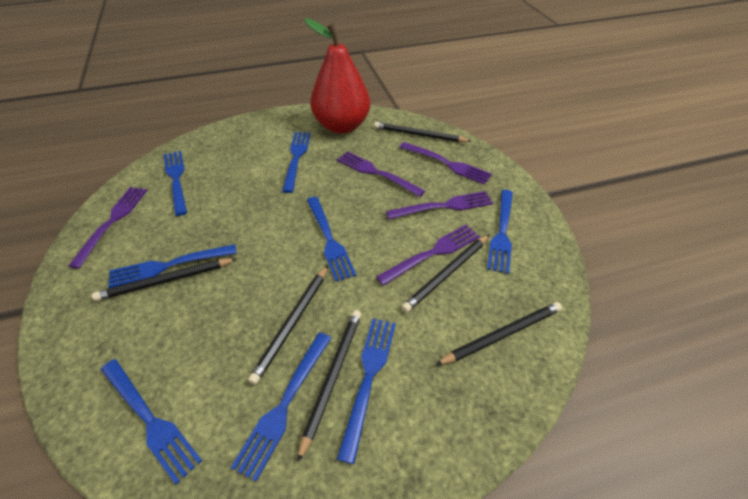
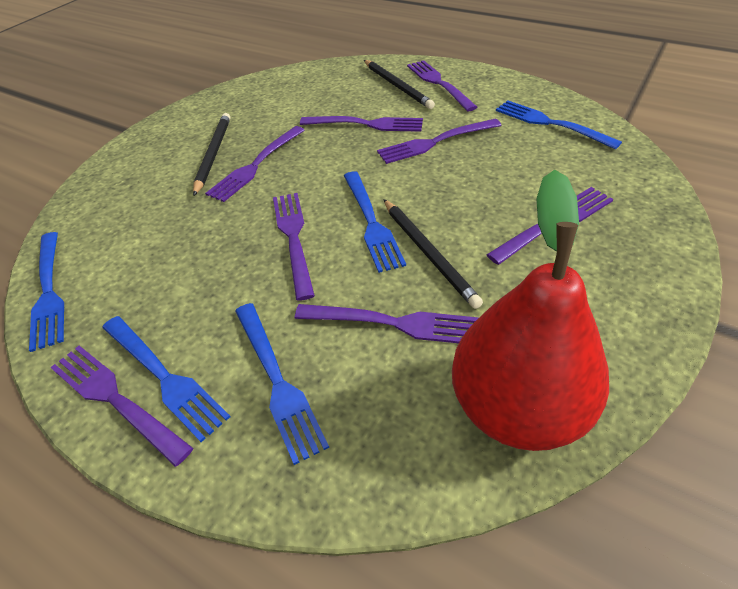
black pencil: [92,258,236,301] [248,265,328,385] [297,310,361,463] [374,122,471,142] [401,235,489,313] [436,302,562,365] = 6 -> [193,113,230,196] [364,60,435,109] [383,199,483,309] = 3
blue fork: [101,359,202,484] [108,244,237,288] [164,151,187,216] [230,332,331,481] [282,132,311,193] [307,197,356,282] [337,319,396,464] [487,190,513,274] = 8 -> [29,232,64,352] [102,316,230,442] [235,303,329,465] [344,171,406,273] [496,100,622,149] = 5
purple fork: [68,187,147,269] [337,151,425,197] [376,225,480,286] [386,191,493,219] [399,142,492,184] = 5 -> [50,346,193,467] [205,126,305,202] [273,193,315,301] [295,304,479,343] [300,116,423,132] [377,119,502,164] [407,60,478,111] [486,187,613,265] = 8

